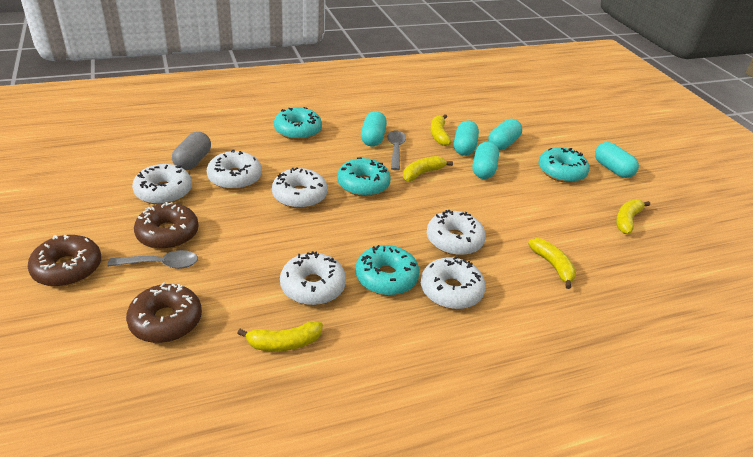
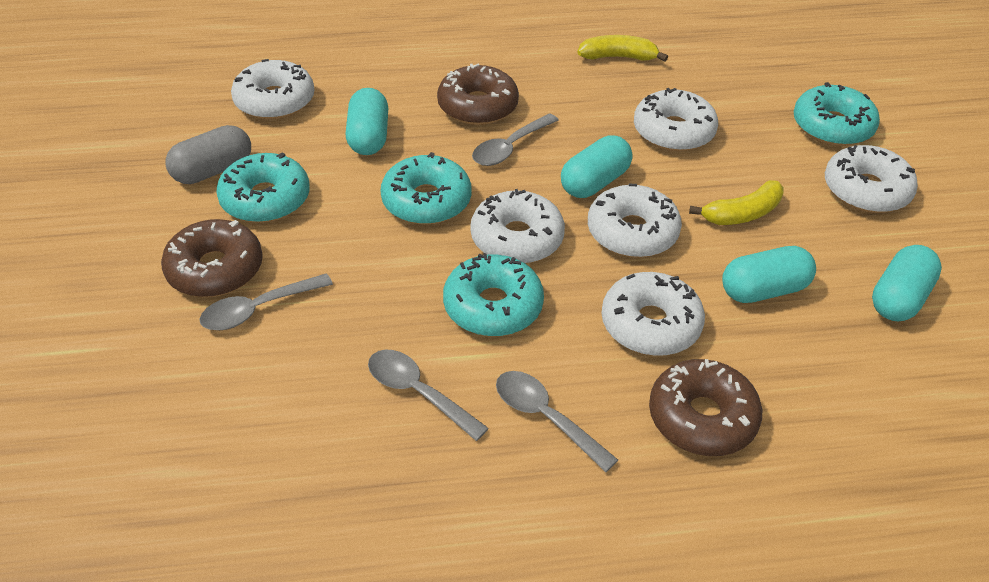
grey spoon: [107,250,198,269] [387,130,406,170] = 2 -> [200,273,333,330] [368,350,489,441] [472,113,559,166] [496,371,618,472] = 4
turquoise capsule: [361,111,387,146] [454,121,479,156] [472,142,499,179] [488,119,522,150] [595,142,639,178] = 5 -> [345,88,388,155] [561,135,632,198] [722,246,816,303] [872,245,942,321] = 4
yellow banana: [237,321,323,351] [403,156,453,181] [430,114,451,146] [528,238,576,289] [616,199,650,234] = 5 -> [577,35,668,61] [689,180,784,225] = 2

